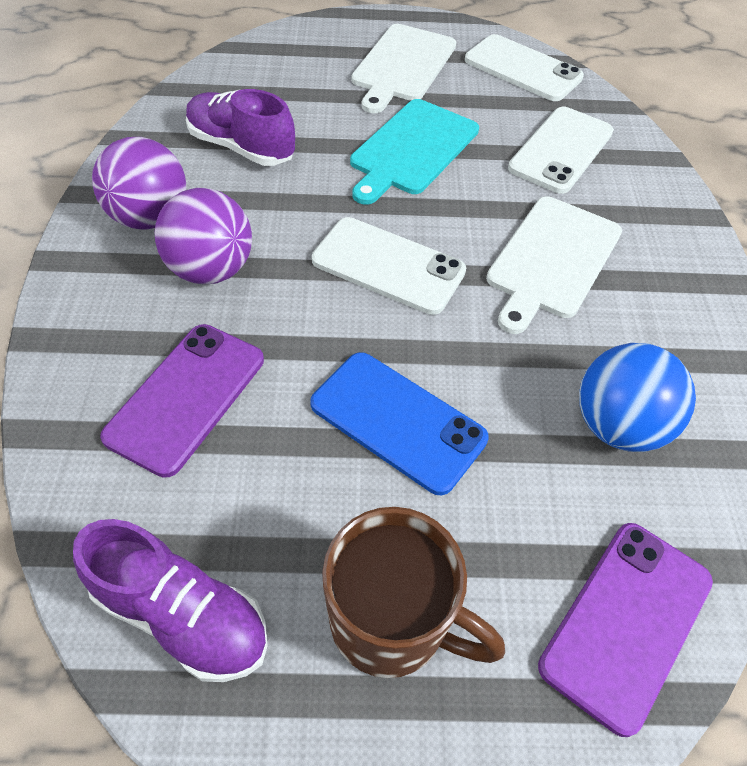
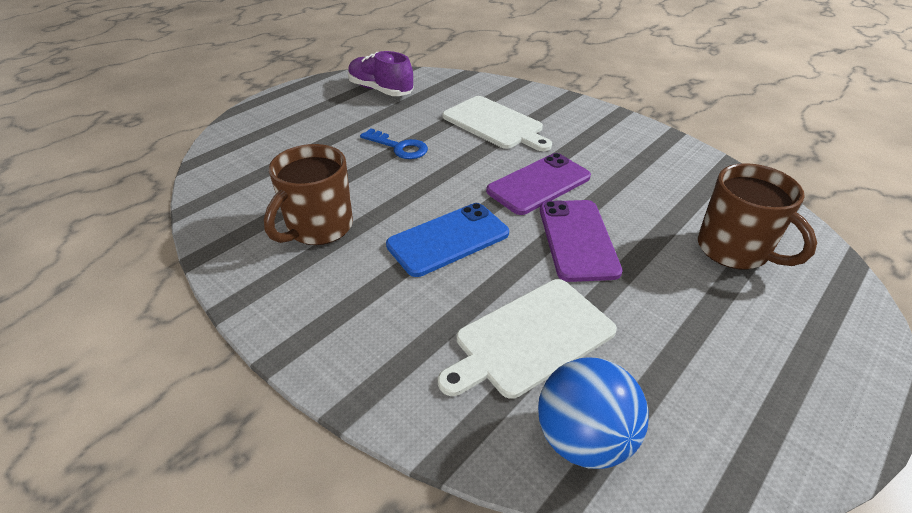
blue key: none = 0 -> [360,128,428,159] = 1
brown mug: [322,507,505,678] = 1 -> [264,144,353,245] [698,163,817,269] = 2
purple ball: [92,137,186,229] [154,188,252,285] = 2 -> none = 0
purple shoe: [73,519,267,682] [186,89,295,166] = 2 -> [348,51,414,96] = 1
turquoise cutting board: [350,99,479,205] = 1 -> none = 0
white phone: [312,217,466,315] [465,34,584,101] [508,107,614,194] = 3 -> none = 0

